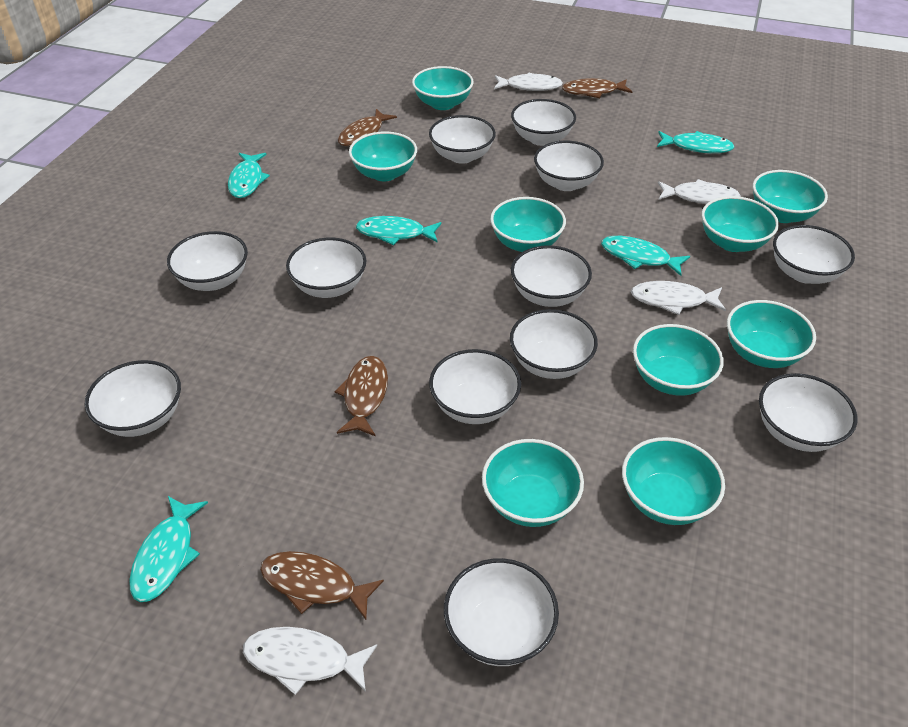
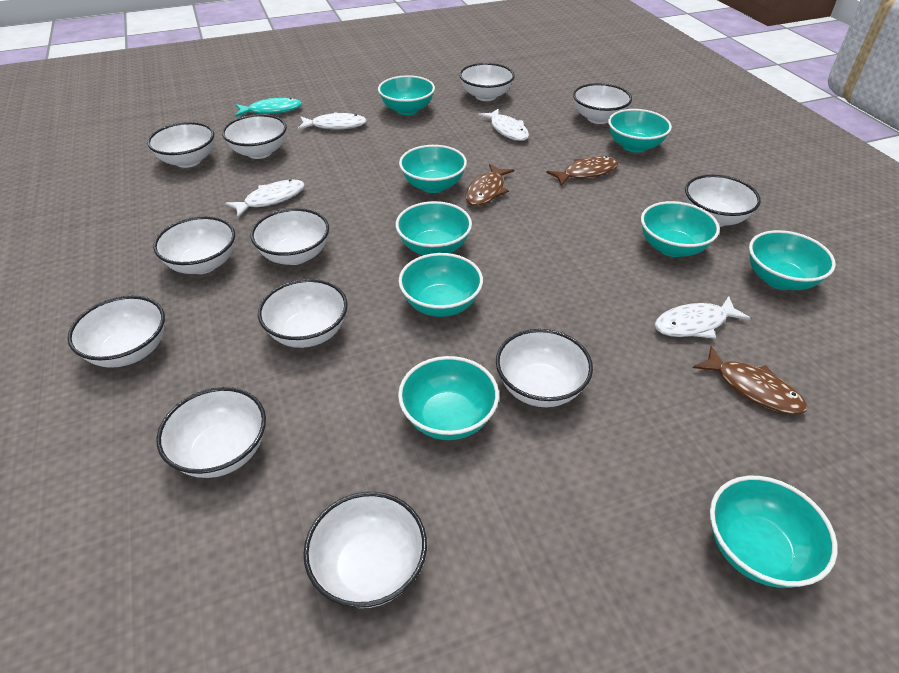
brown fish: [260,551,384,620] [335,356,388,436] [338,109,397,146] [562,78,632,98] = 4 -> [465,164,514,206] [547,156,618,186] [693,346,807,415] = 3
turquoise fish: [129,496,208,602] [228,153,270,198] [356,216,441,245] [601,236,690,276] [657,131,735,153] = 5 -> [236,98,302,117] = 1

